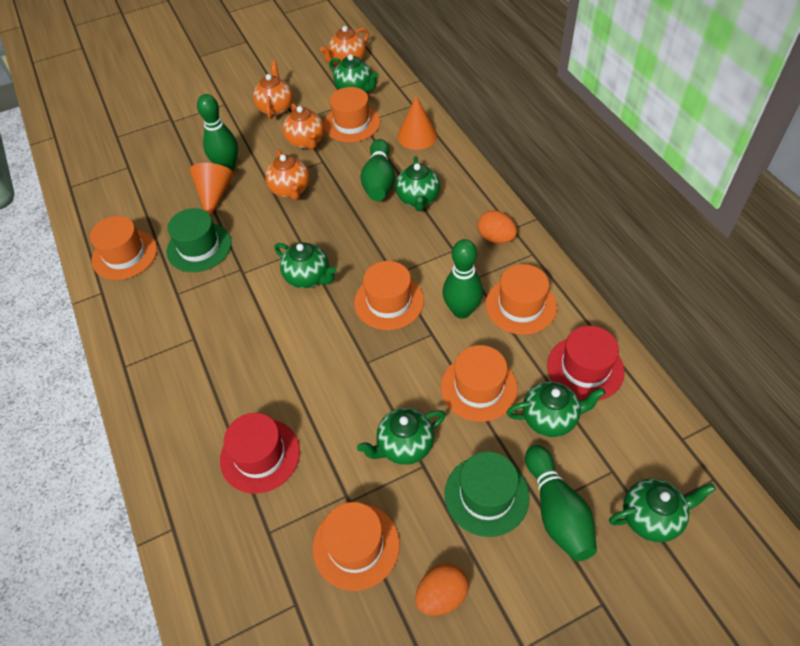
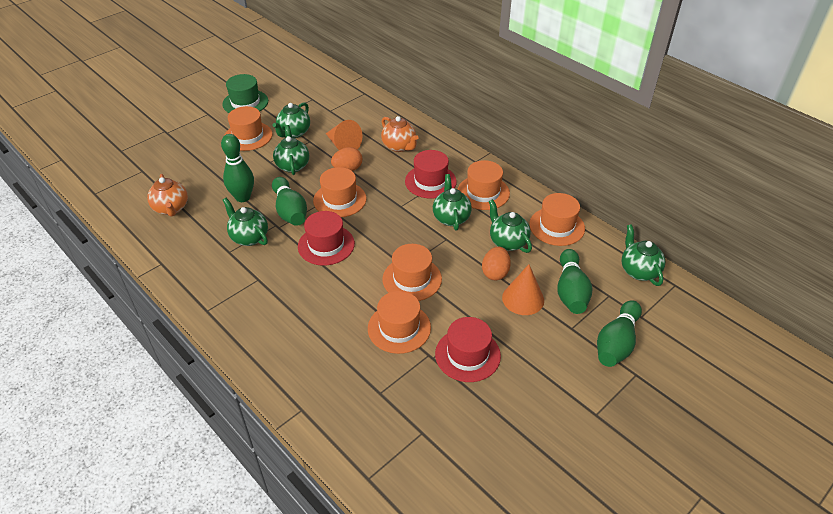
green hat: [167,208,232,272] [445,451,530,537] = 2 -> [222,74,268,113] = 1
orange teapot: [253,61,293,119] [265,150,310,200] [283,104,324,149] [320,26,369,65] = 4 -> [147,174,188,217] [381,116,419,152] = 2
red hat: [220,413,300,494] [547,326,625,401] = 2 -> [298,211,355,266] [405,150,457,199] [435,317,501,382] = 3

